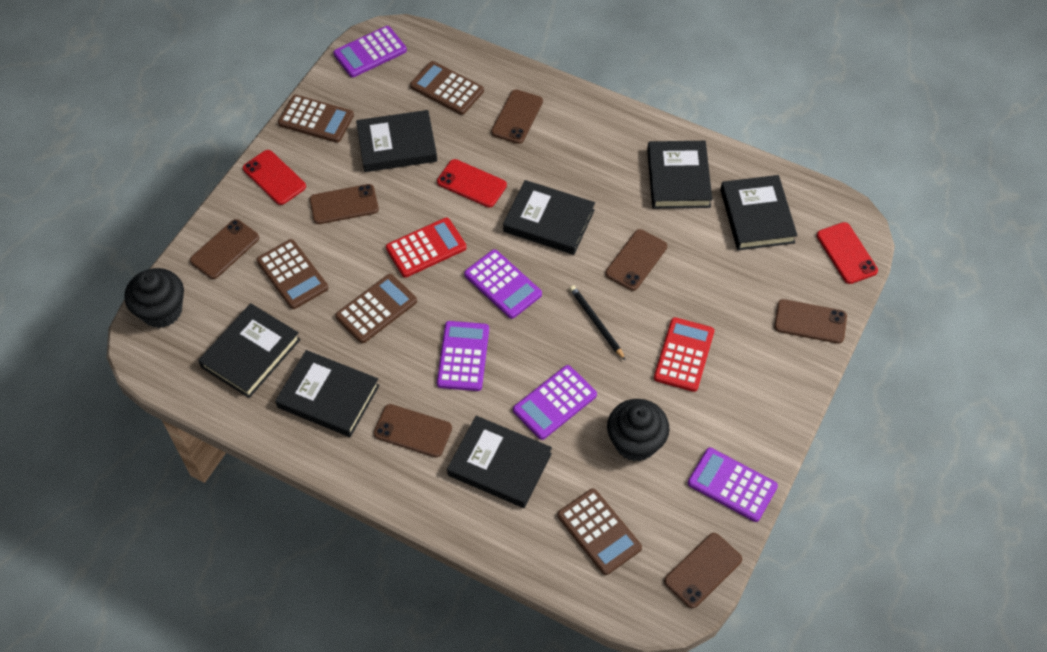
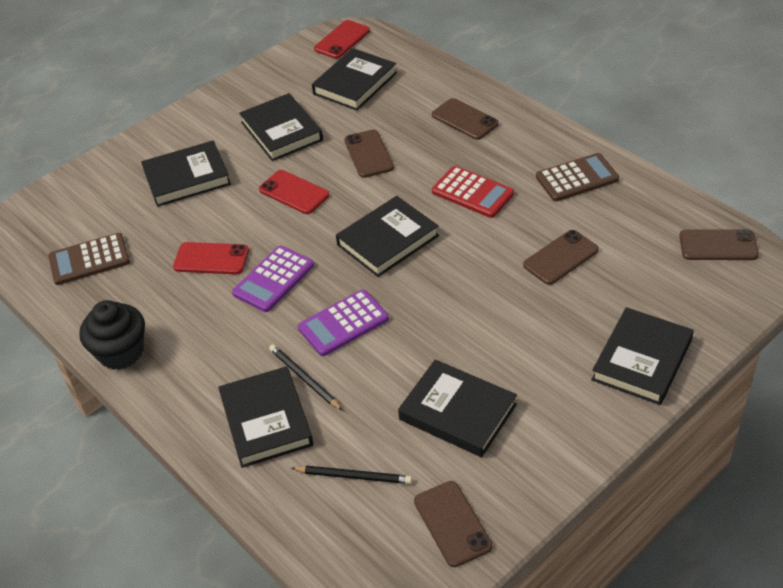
black cupcake: [125,268,184,328] [607,399,670,462] = 2 -> [79,300,145,370] = 1
black pencil: [569,285,626,361] = 1 -> [269,344,343,411] [291,465,412,484] = 2
brown calculator: [256,239,328,309] [278,95,354,143] [335,274,417,343] [410,61,484,115] [557,488,642,575] = 5 -> [48,233,130,285] [536,153,619,202] = 2
brown phone: [190,219,259,279] [309,184,379,224] [374,404,452,458] [491,89,543,144] [605,229,667,291] [664,533,742,608] [774,299,847,344] = 7 -> [344,130,394,178] [414,481,493,567] [432,98,499,140] [523,230,599,285] [679,229,759,260] = 5
purple calculator: [333,26,407,77] [437,321,489,391] [464,249,542,319] [513,365,597,440] [688,448,778,522] = 5 -> [232,246,314,312] [298,290,389,356] = 2
red calculator: [386,218,466,277] [654,317,714,392] = 2 -> [432,166,514,218] = 1

